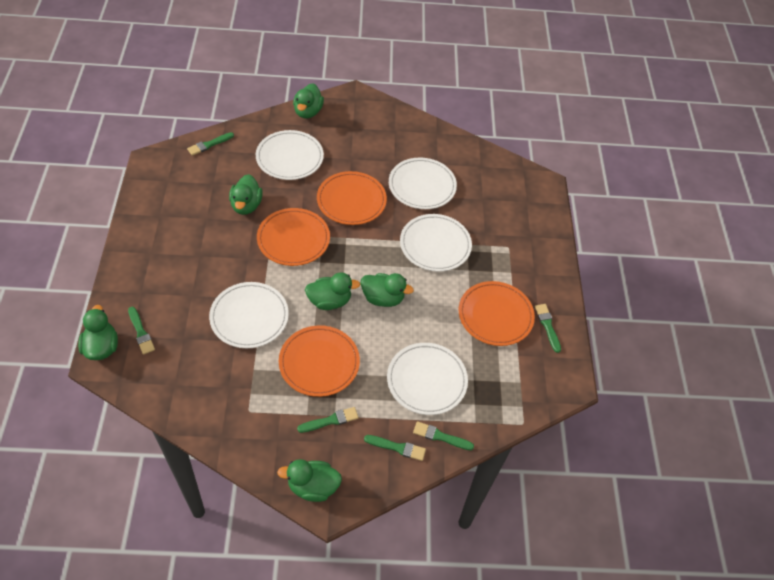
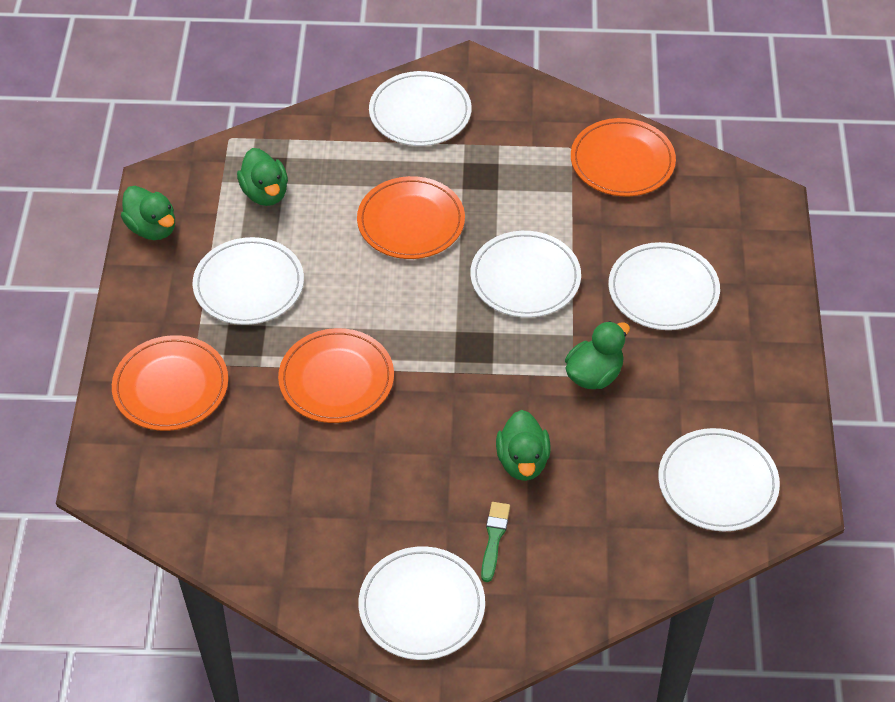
green brush: [128,307,155,355] [187,132,234,156] [297,407,358,433] [364,435,426,461] [413,421,474,450] [535,304,561,353] = 6 -> [481,502,510,582] = 1
green duck: [78,305,118,360] [229,174,263,215] [277,459,342,502] [293,83,324,119] [305,272,360,310] [361,273,414,307] = 6 -> [121,186,175,240] [237,148,288,206] [496,410,550,481] [565,321,630,389] = 4
white plate: [209,282,289,348] [256,130,324,180] [387,343,468,415] [389,157,457,209] [400,214,472,272] = 5 -> [193,237,304,325] [358,546,485,660] [369,71,472,146] [470,231,581,318] [608,242,720,330] [658,428,780,532] = 6

